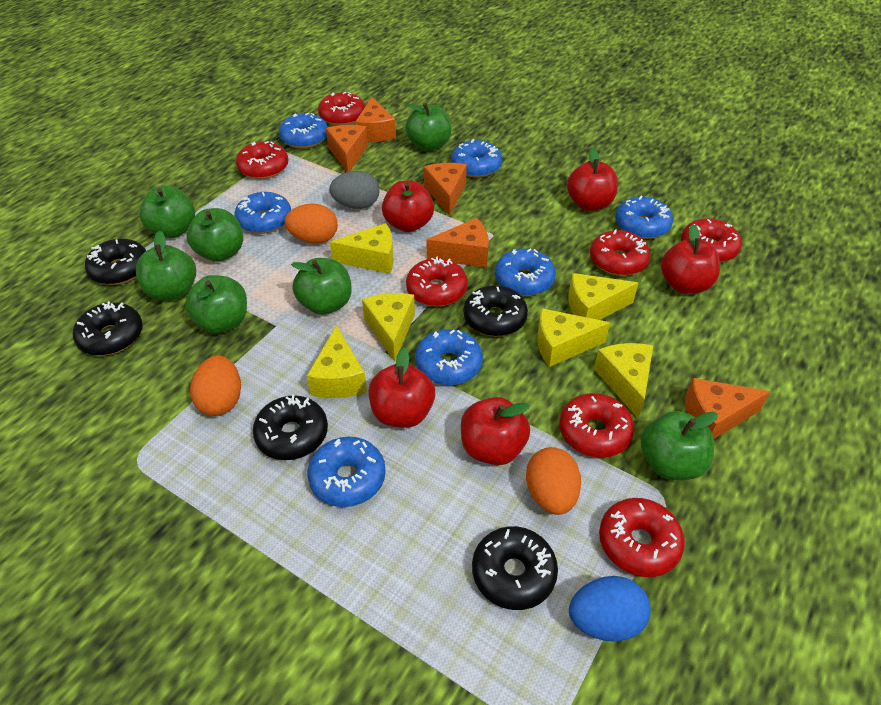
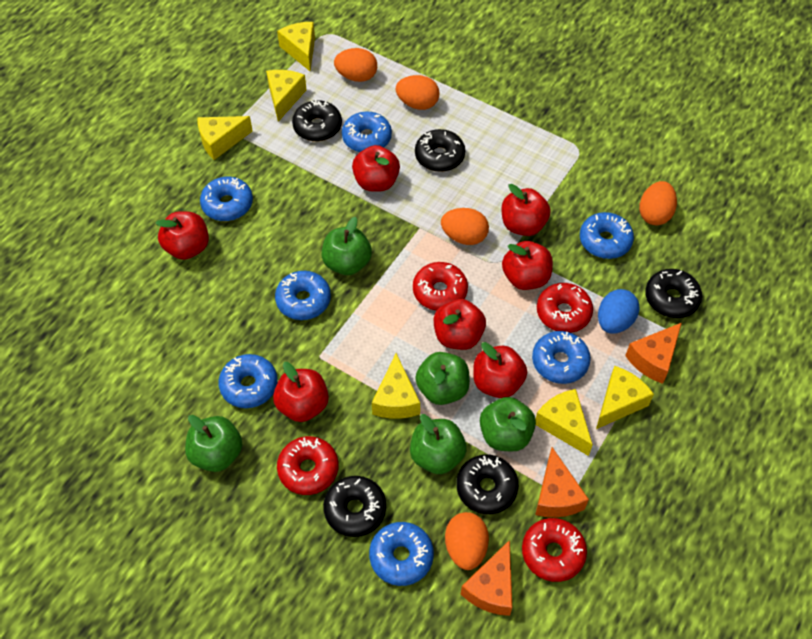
green apple: [136,230,196,301] [139,186,195,238] [185,275,247,333] [187,208,243,262] [291,258,351,315] [405,103,451,151] [641,411,718,480] = 7 -> [185,415,242,472] [322,217,372,275] [410,414,467,474] [415,352,470,405] [480,397,536,452] = 5
grey egg: [329,171,380,209] = 1 -> none = 0
orange cheese: [326,125,368,172] [355,97,396,142] [424,163,467,216] [426,218,489,268] [685,378,770,439] = 5 -> [461,540,512,616] [535,447,589,517] [625,323,682,384] = 3
orange egg: [190,356,241,416] [285,204,338,243] [526,447,581,515] = 3 -> [334,48,377,82] [396,75,440,110] [441,208,489,245] [445,512,489,570] [639,181,677,225] = 5
red apple: [369,347,435,428] [382,181,434,232] [461,397,530,465] [567,148,618,211] [661,224,720,294] = 5 -> [155,211,209,260] [273,362,329,422] [352,145,400,192] [434,299,486,350] [473,342,527,398] [501,184,551,236] [502,241,553,290] = 7
red donut: [236,141,288,179] [318,92,365,126] [406,257,468,306] [559,393,634,458] [590,229,650,276] [599,498,685,577] [681,218,742,262] = 7 -> [277,436,339,495] [413,262,468,311] [522,518,587,582] [537,283,593,333] = 4

